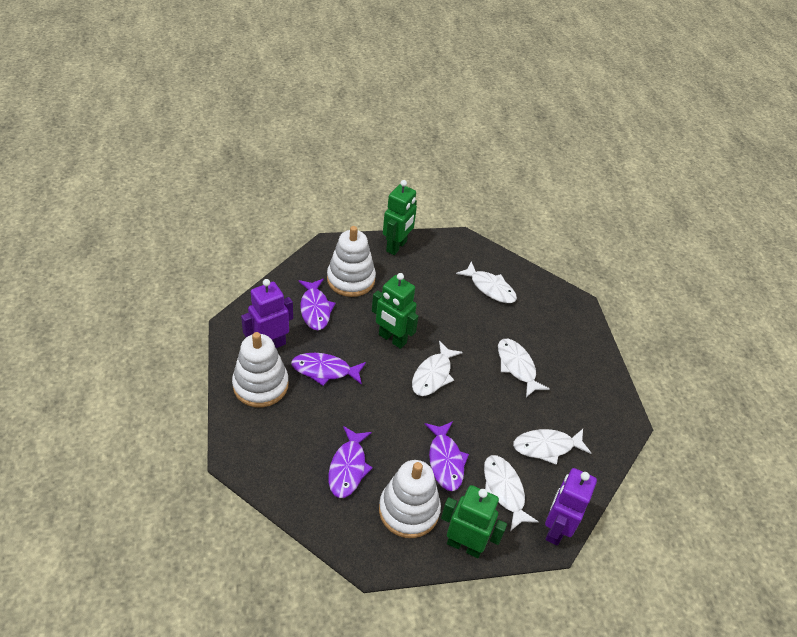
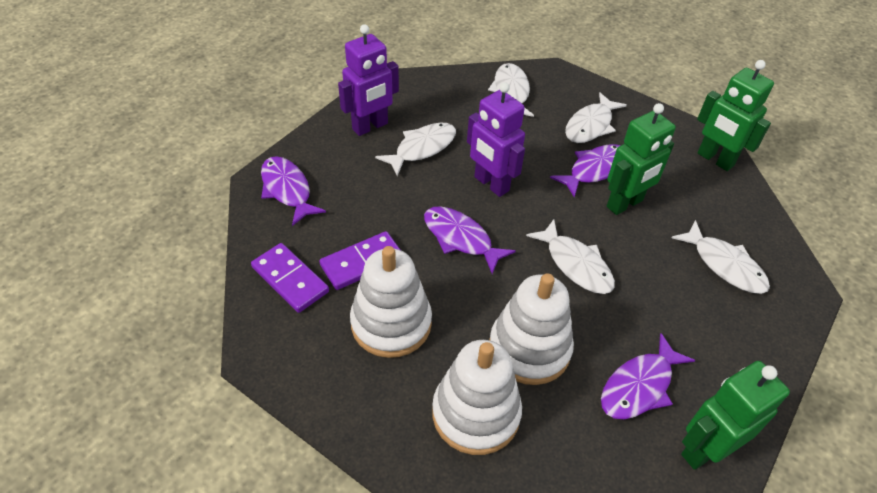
purple domino: none = 0 -> [251,243,329,313] [320,231,400,290] = 2

